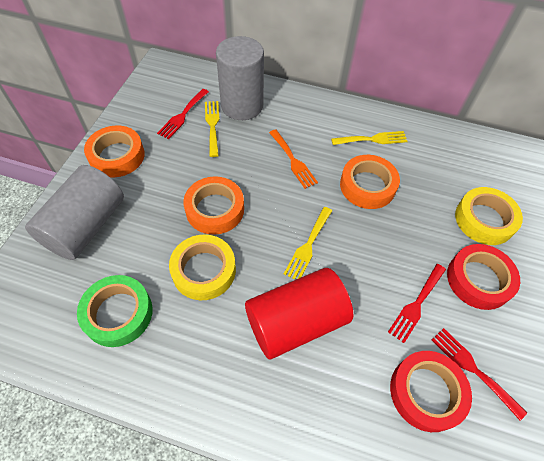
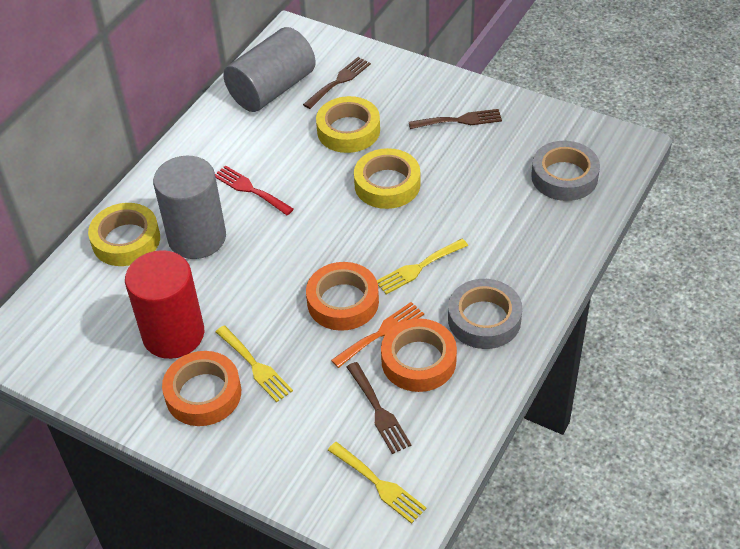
brown fork: none = 0 -> [303,57,371,109] [347,362,412,454] [409,109,502,129] = 3
green tape: [77,275,153,347] = 1 -> none = 0
grey tape: none = 0 -> [448,279,522,349] [531,141,600,201] = 2
red fork: [157,89,209,139] [388,264,446,343] [432,328,527,421] = 3 -> [215,165,294,215] = 1
red tape: [390,351,472,432] [447,244,520,310] = 2 -> none = 0
yellow tape: [169,235,236,300] [455,187,523,245] = 2 -> [88,203,160,266] [316,96,380,153] [354,148,420,209] = 3

